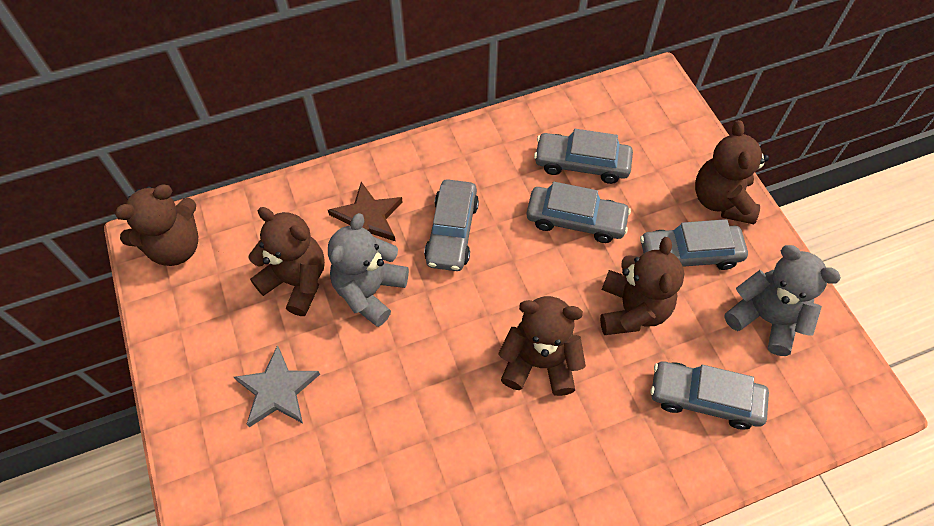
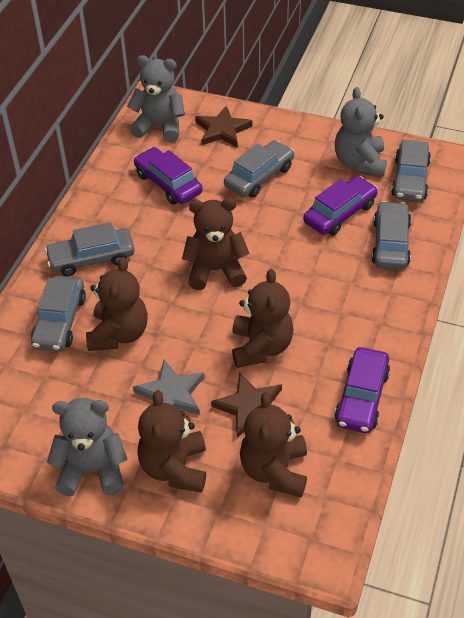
brown star: [328,182,403,241] = 1 -> [195,106,252,148] [211,372,282,438] = 2
grey teddy bear: [328,213,409,327] [724,245,841,356] = 2 -> [47,398,127,496] [127,55,185,142] [335,87,387,176] = 3
purple car: none = 0 -> [134,147,203,205] [303,176,378,235] [335,347,390,433] = 3

